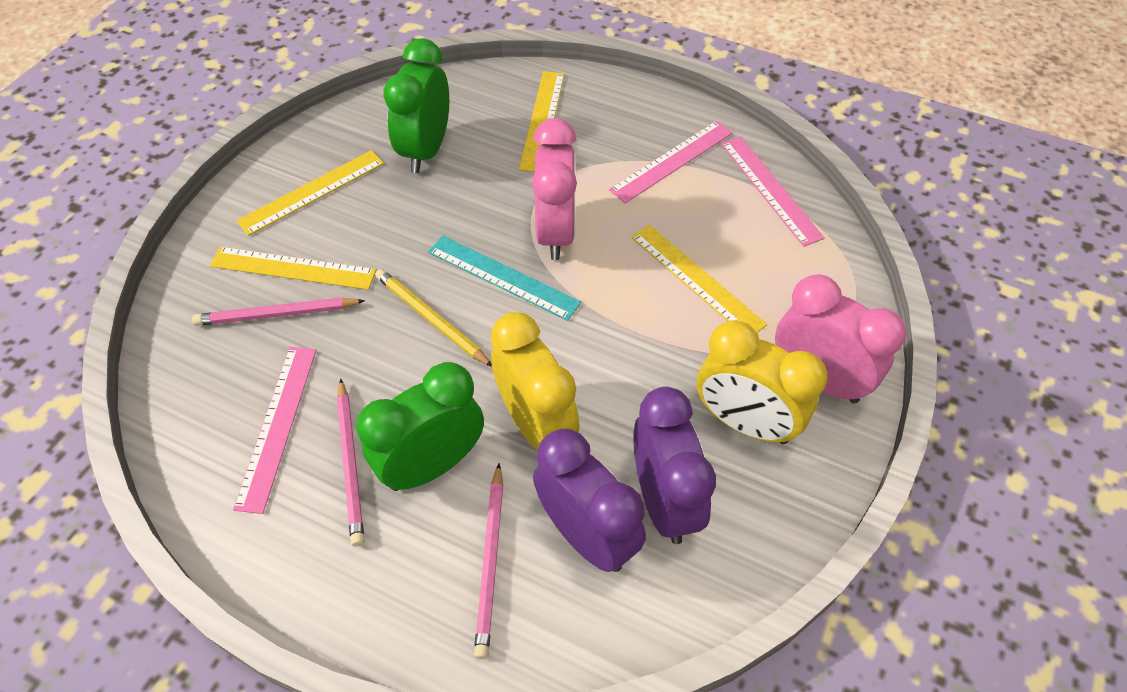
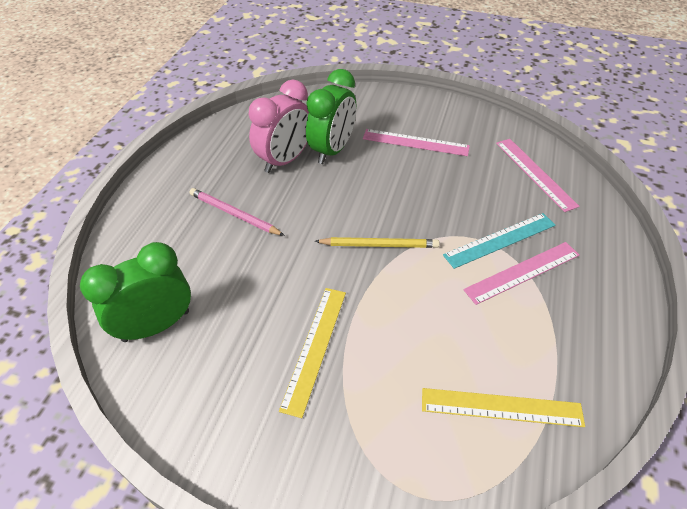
pink clock: [532,118,577,260] [775,274,906,403] = 2 -> [249,79,309,173] = 1
pink pencil: [192,297,365,326] [337,379,364,547] [474,463,503,659] = 3 -> [189,188,285,236] = 1
purple clock: [533,429,646,572] [633,387,716,544] = 2 -> none = 0
yellow clock: [491,312,580,451] [697,320,828,444] = 2 -> none = 0
yellow ruler: [210,247,376,290] [236,150,384,236] [519,71,564,172] [631,225,767,333] = 4 -> [279,288,346,418] [422,388,585,427] = 2

